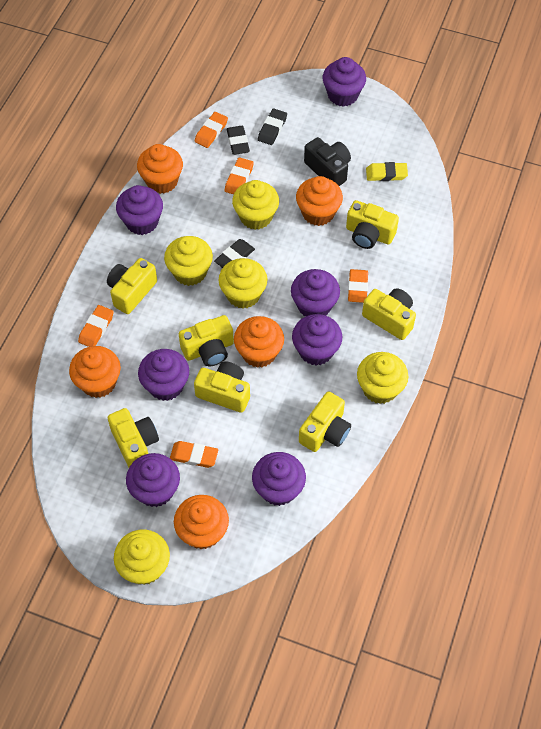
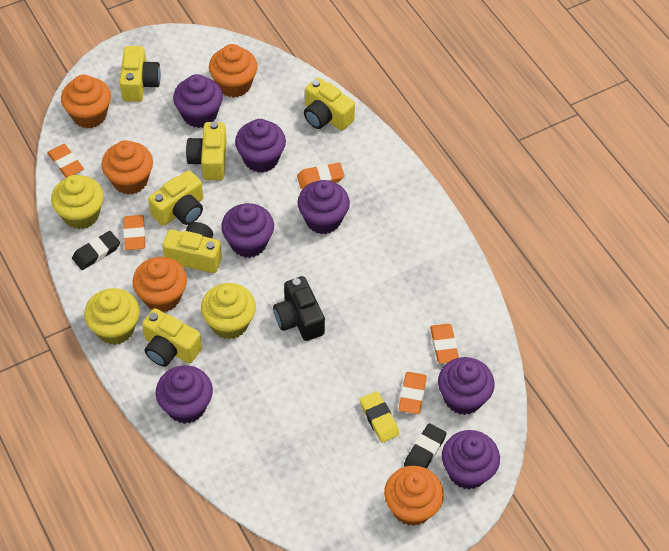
black eraser: [214,239,255,268] [227,126,250,155] [258,108,287,145] = 3 -> [72,231,120,270] [404,423,447,469] = 2
yellow camera: [107,258,157,314] [107,408,159,468] [179,315,234,366] [194,361,250,413] [299,391,351,452] [346,200,399,249] [362,288,416,340] = 7 -> [119,46,161,102] [142,308,202,367] [148,170,203,226] [162,222,222,273] [186,121,227,180] [304,77,355,131] = 6
yellow cupcake: [114,530,170,585] [164,236,213,286] [218,258,268,309] [232,180,279,230] [357,352,408,404] = 5 -> [51,175,104,229] [84,288,140,345] [201,283,256,339] = 3

